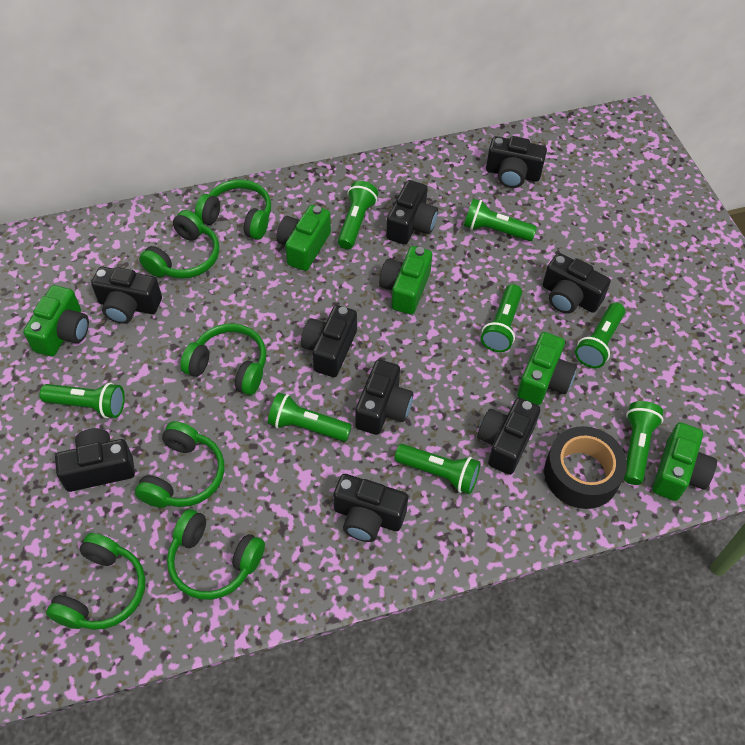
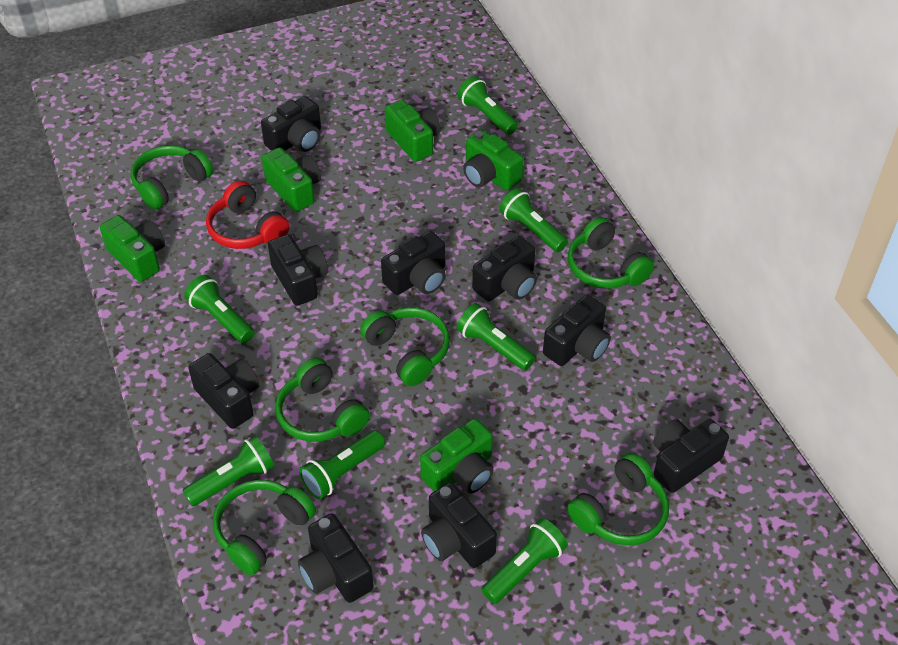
black tape: [544,426,627,509] = 1 -> none = 0
green flashlight: [40,383,125,418] [268,393,352,441] [338,181,378,249] [394,444,480,494] [464,199,537,241] [481,284,522,352] [575,303,625,368] [624,401,663,485] = 8 -> [182,435,275,507] [184,275,255,343] [299,430,385,499] [457,303,536,370] [458,76,518,135] [481,518,568,604] [499,188,568,252] = 7
red headphones: none = 0 -> [206,180,289,249] = 1

